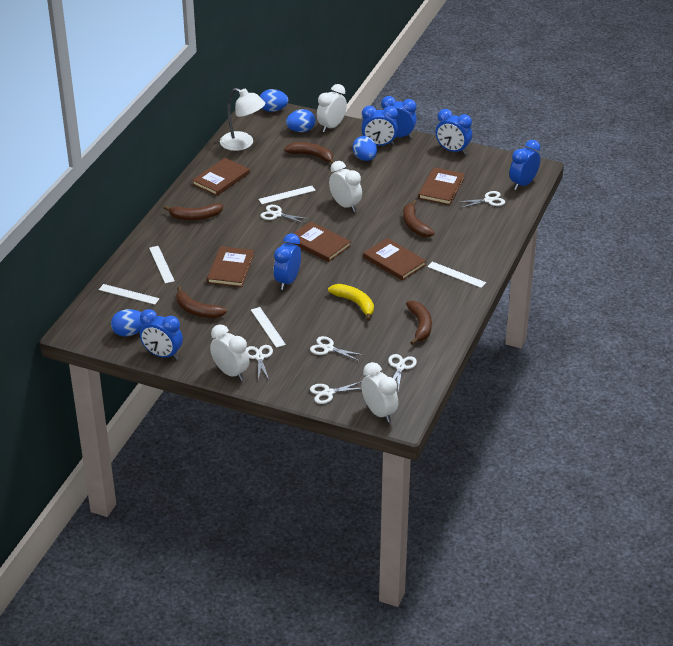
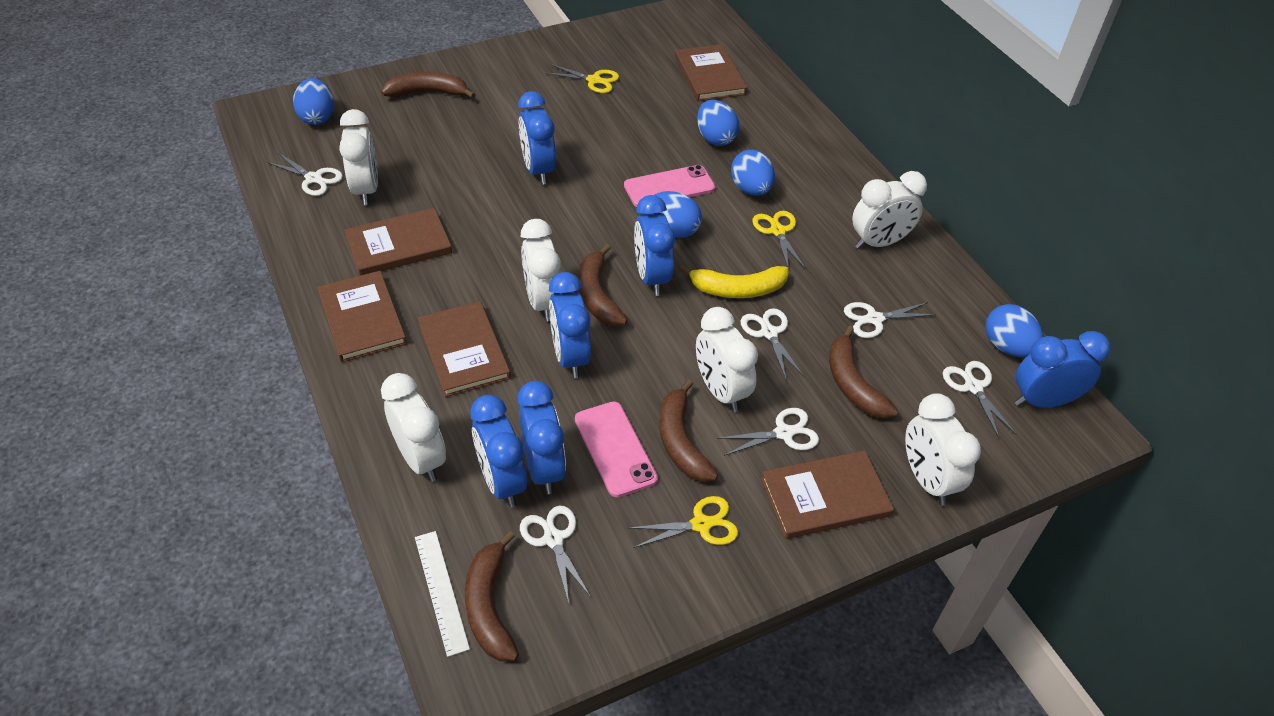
blue egg: [111,309,144,336] [260,89,288,112] [286,109,315,132] [352,136,377,161] = 4 -> [293,78,334,125] [655,191,702,238] [697,100,739,146] [731,150,775,196] [985,304,1044,357] = 5
pink phone: none = 0 -> [575,401,658,497] [624,165,715,207] = 2
white clock: [210,324,249,381] [317,84,347,133] [329,161,362,212] [361,362,398,423] = 4 -> [339,109,378,205] [381,373,446,482] [521,219,561,321] [696,307,758,412] [852,171,927,249] [905,393,981,505] = 6
white lamp: [220,88,265,151] = 1 -> none = 0
white ruler: [99,284,160,305] [149,246,175,284] [251,307,286,348] [258,186,316,204] [427,262,486,288] = 5 -> [415,531,470,657] = 1
yellow scissors: none = 0 -> [545,64,619,93] [629,496,738,548] [752,211,805,269] = 3

